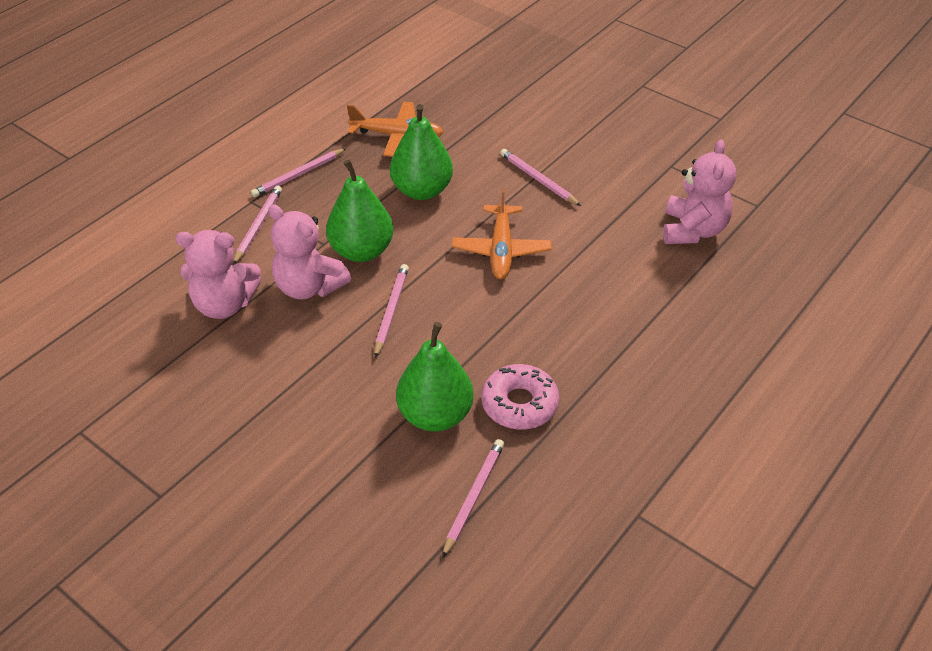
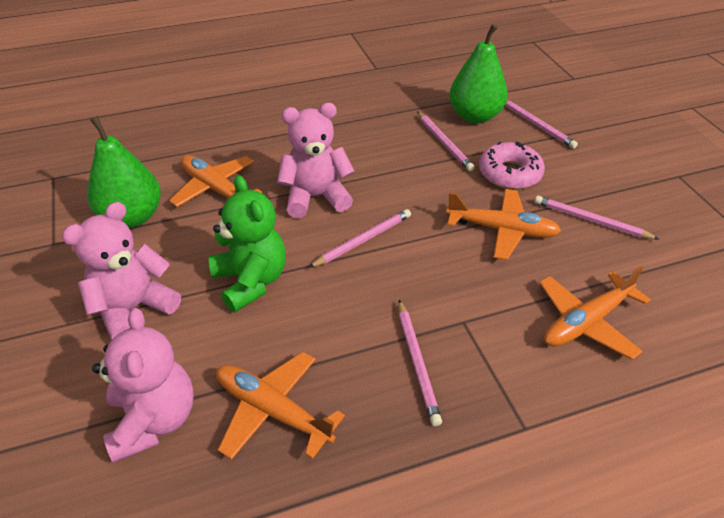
green pear: [326,160,393,262] [390,104,453,200] [396,322,474,432] = 3 -> [87,116,161,228] [449,24,508,123] = 2
green teddy bear: none = 0 -> [209,175,286,312] = 1
orange plane: [347,101,444,157] [452,188,551,279] = 2 -> [169,155,262,207] [216,352,345,460] [446,189,561,260] [539,266,651,360] = 4

